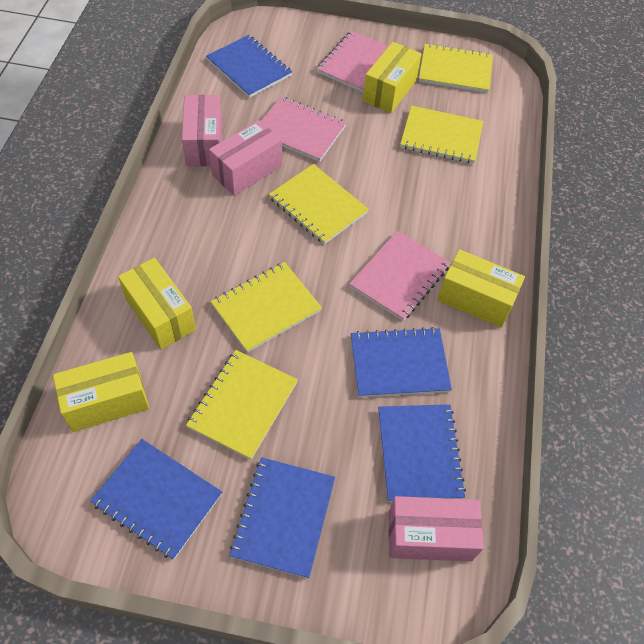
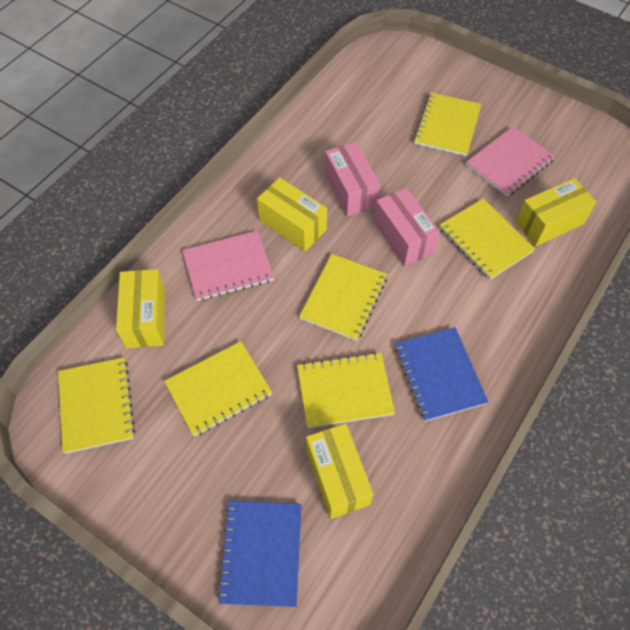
blue notebook: [90,439,222,560] [206,35,292,98] [230,457,335,578] [351,327,452,397] [378,404,466,502] = 5 -> [217,501,302,607] [395,327,488,421] = 2
pink box: [182,95,222,166] [209,120,282,196] [388,496,484,562] = 3 -> [325,142,381,217] [374,188,440,266] = 2
pink notebook: [261,96,346,162] [317,31,389,92] [349,231,450,321] = 3 -> [182,230,274,301] [466,126,555,197] = 2
yellow notebook: [186,350,298,460] [211,262,322,353] [269,164,369,245] [400,106,483,164] [419,43,493,93] = 5 -> [58,357,135,454] [164,341,272,437] [297,352,395,428] [299,254,387,341] [414,93,482,156] [439,198,535,280] = 6

